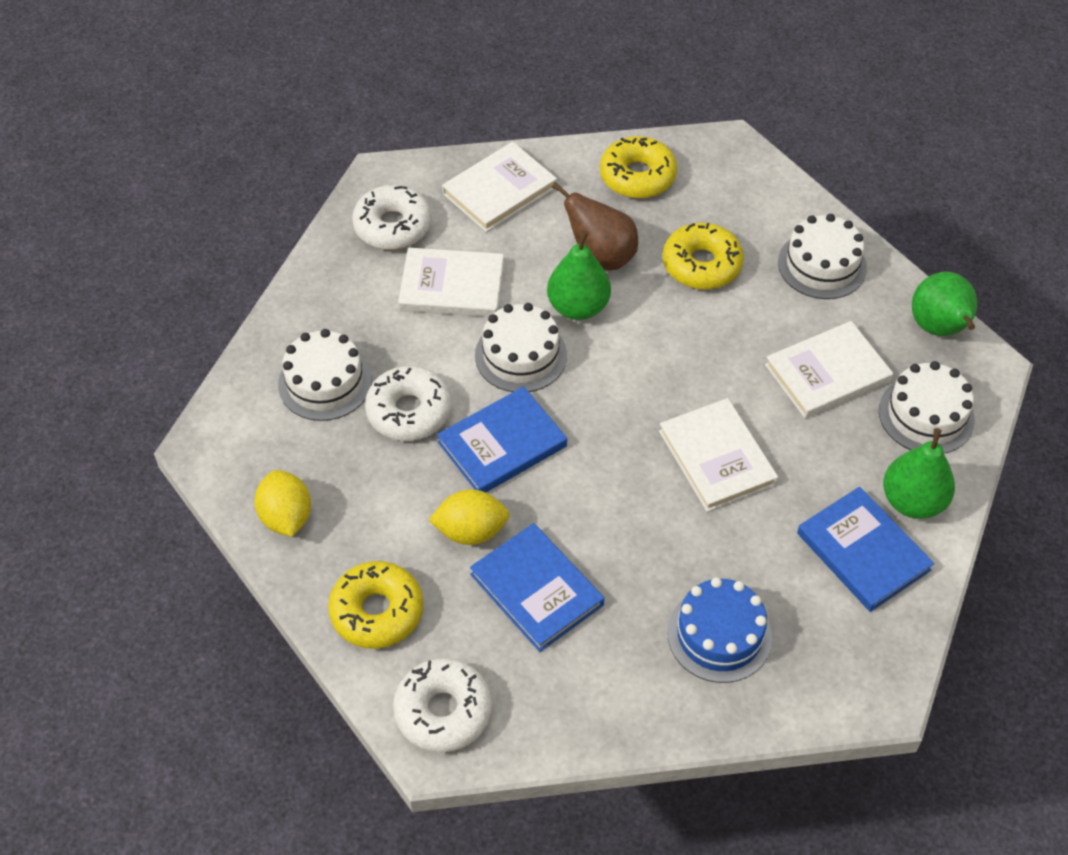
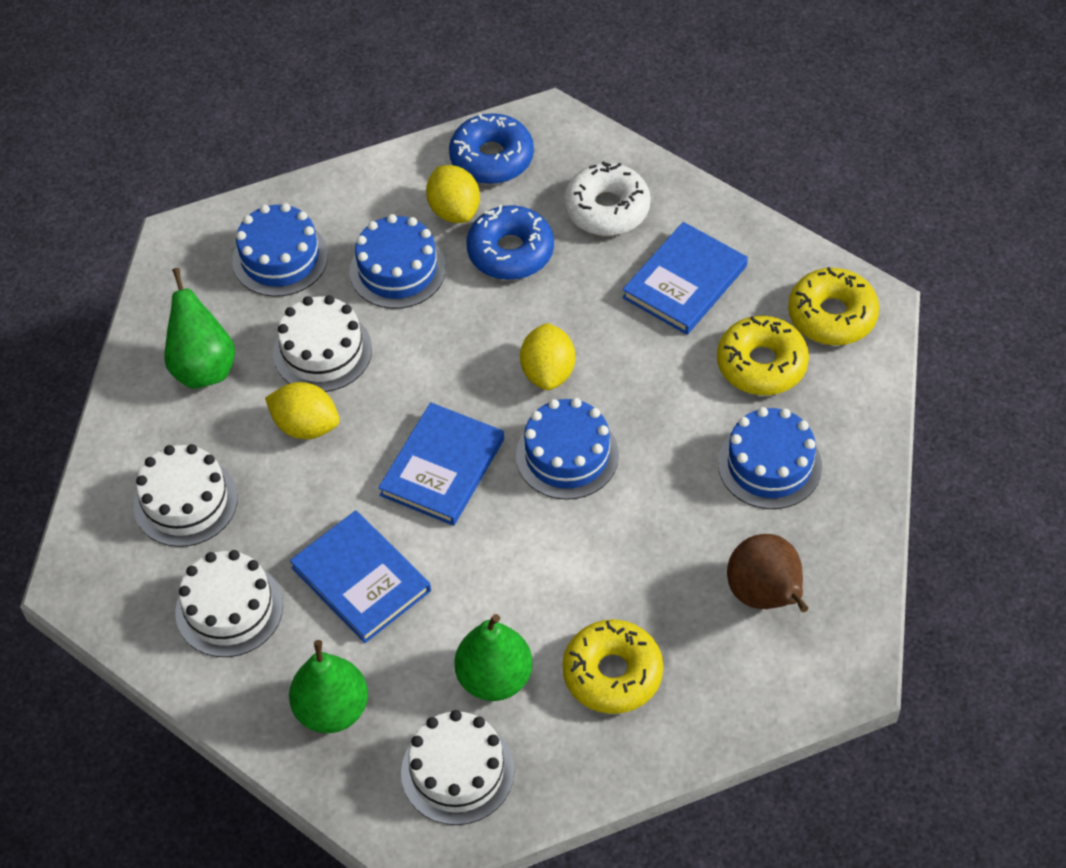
blue cake: [667,577,772,683] = 1 -> [232,203,328,297] [350,214,446,309] [516,398,619,500] [718,407,822,509] = 4
blue donut: none = 0 -> [449,113,534,184] [466,205,554,280] = 2
white book: [398,248,504,317] [442,142,557,232] [659,398,778,512] [765,321,893,419] = 4 -> none = 0
white donut: [352,185,432,250] [365,366,452,441] [393,658,492,753] = 3 -> [564,161,651,236] = 1
yellow lemon: [255,470,311,537] [429,489,510,545] = 2 -> [265,382,339,439] [426,165,480,223] [520,323,575,390] = 3

